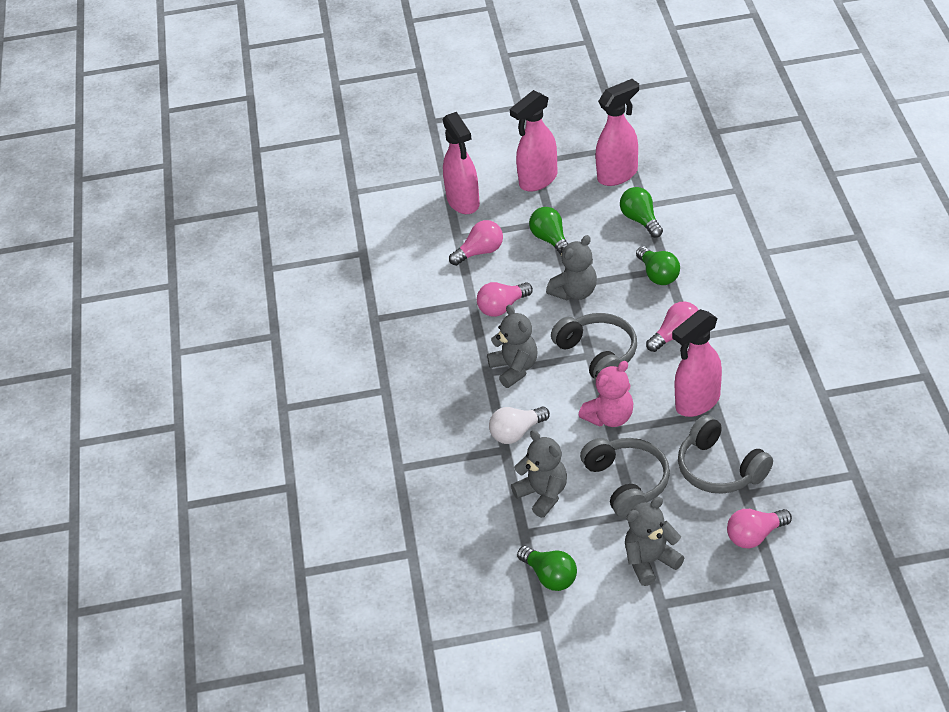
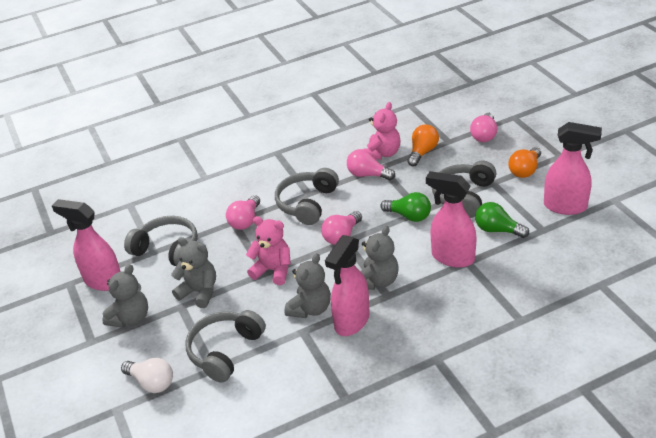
green light bulb: [517,546,577,591] [529,207,568,255] [620,187,663,238] [636,246,680,285] = 4 -> [380,192,431,222] [475,202,529,238] = 2
grey headphones: [551,313,637,380] [580,438,670,518] [678,415,773,494] = 3 -> [124,216,198,266] [185,310,266,383] [275,168,339,225] [432,160,496,218] = 4
orange light bulb: none = 0 -> [407,124,439,166] [508,147,541,178] = 2
pink teddy bear: [579,361,633,427] = 1 -> [246,216,291,285] [364,102,401,160] = 2

